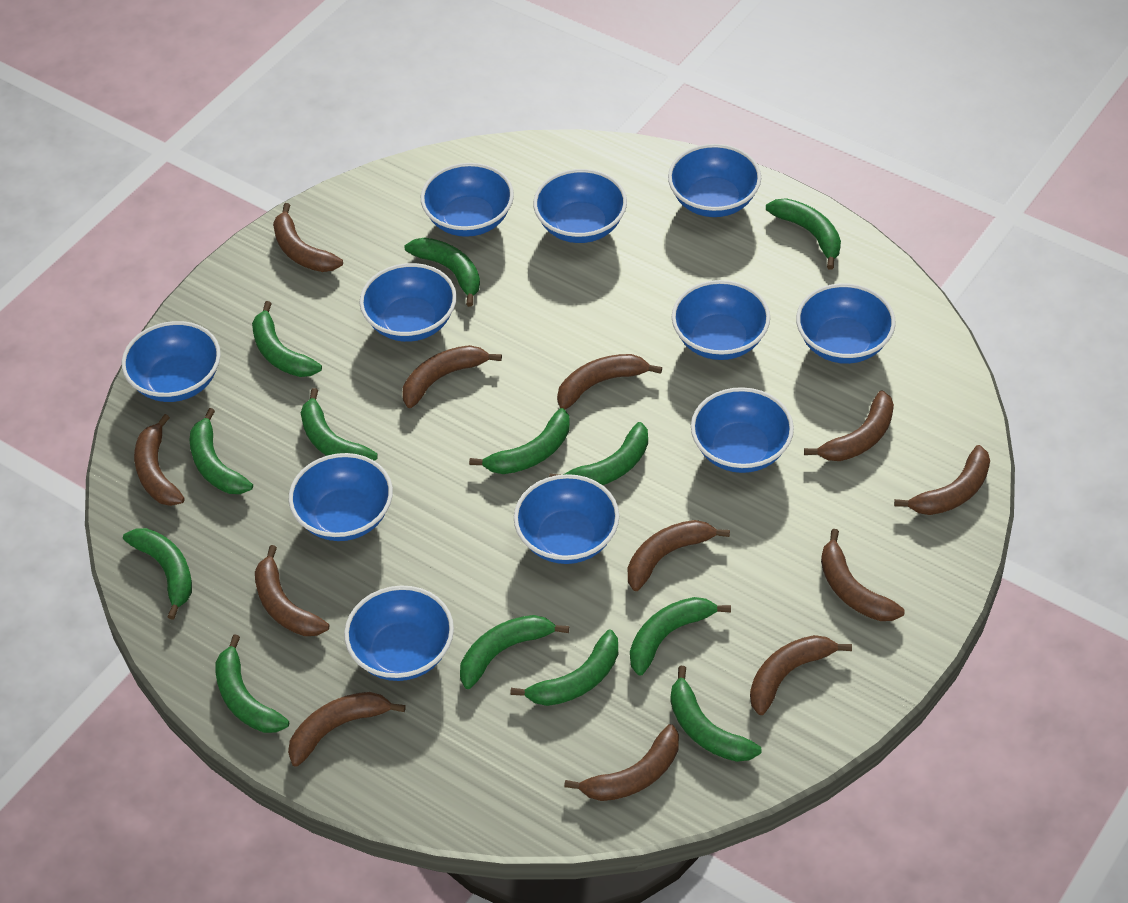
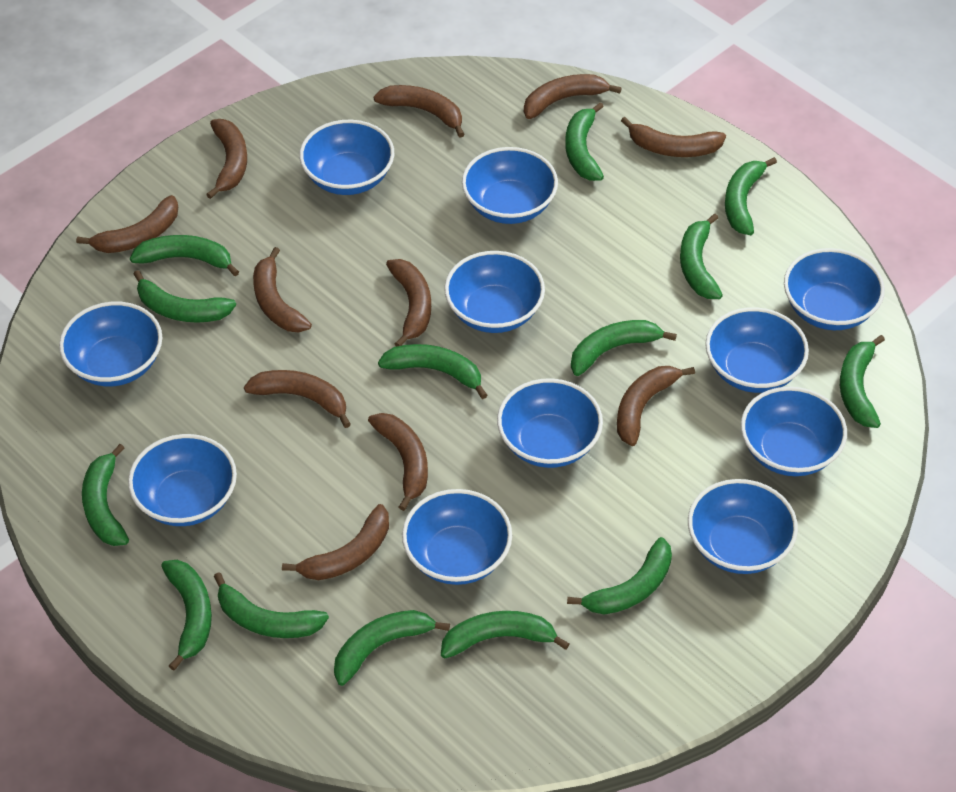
brown banana: [134,414,185,506] [255,545,329,636] [273,203,343,272] [288,692,406,767] [402,345,502,408] [557,354,662,409] [564,724,679,801] [628,520,730,591] [750,635,852,715] [804,391,894,461] [821,529,905,621] [894,445,990,515] = 12 -> [76,195,178,253] [206,119,247,199] [244,370,351,428] [253,247,312,333] [282,504,389,580] [368,413,428,511] [374,85,465,138] [386,259,431,346] [524,74,622,119] [617,366,695,446] [621,117,726,157] = 11
green banana: [123,528,192,620] [190,408,253,494] [216,634,289,733] [252,301,322,377] [301,388,378,461] [405,237,480,307] [460,615,569,689] [469,408,570,474] [510,629,618,706] [549,422,648,485] [630,597,731,676] [671,666,761,762] [766,198,841,270] = 13 -> [82,444,129,546] [130,235,239,276] [134,270,236,323] [161,560,212,670] [214,573,329,638] [334,610,450,686] [378,344,487,399] [441,611,570,658] [565,102,604,181] [567,537,672,614] [571,320,677,376] [680,213,723,299] [725,157,777,235] [840,335,885,428] = 14

